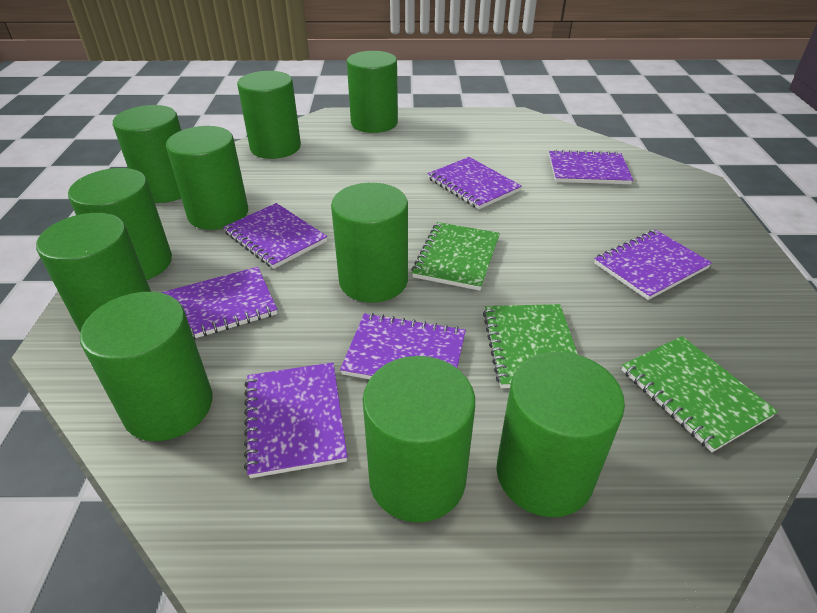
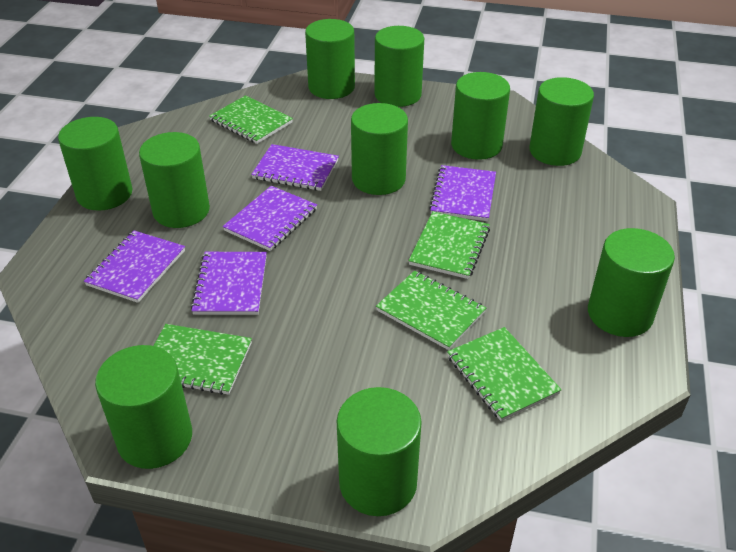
green notebook: [411,222,500,291] [483,304,578,388] [622,336,778,452] = 3 -> [154,324,252,395] [209,95,293,144] [376,271,486,350] [408,211,490,279] [447,327,562,421] = 5
purple notebook: [161,267,277,340] [223,203,327,269] [244,362,347,478] [340,313,466,379] [428,157,522,209] [549,149,633,184] [594,230,712,300] = 7 -> [84,230,185,303] [191,252,267,315] [223,186,317,251] [251,144,339,191] [429,165,496,221] = 5

